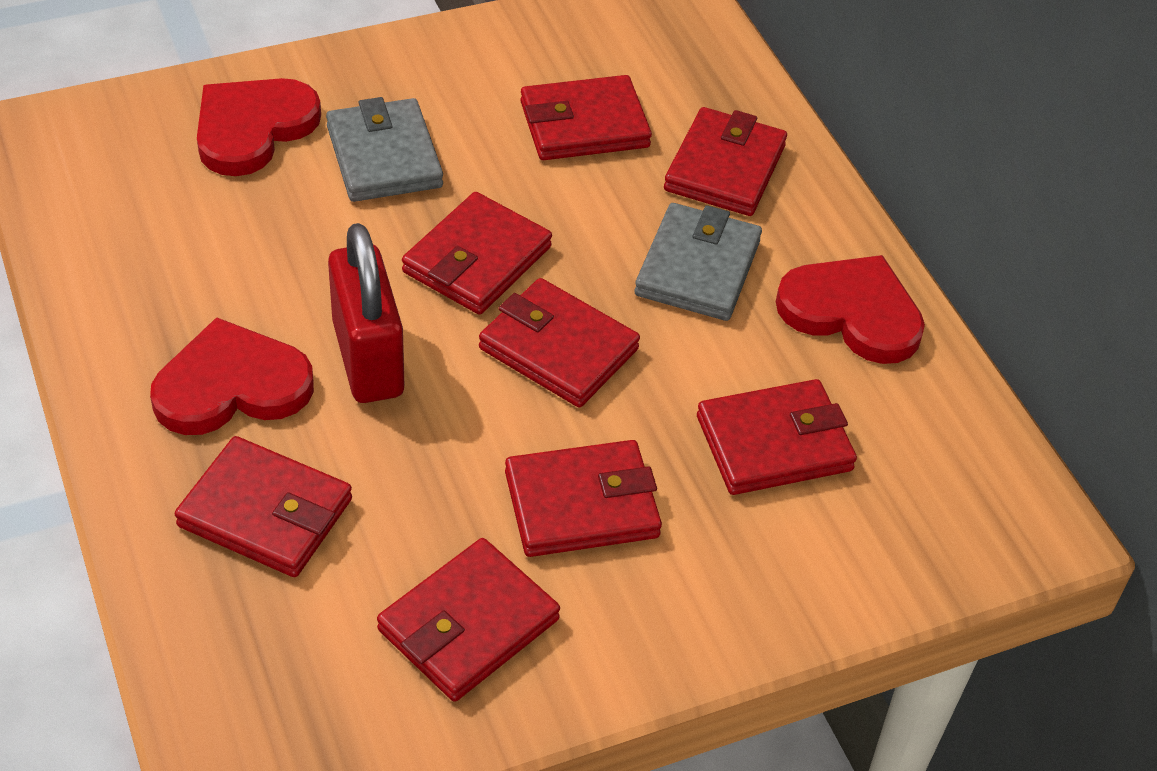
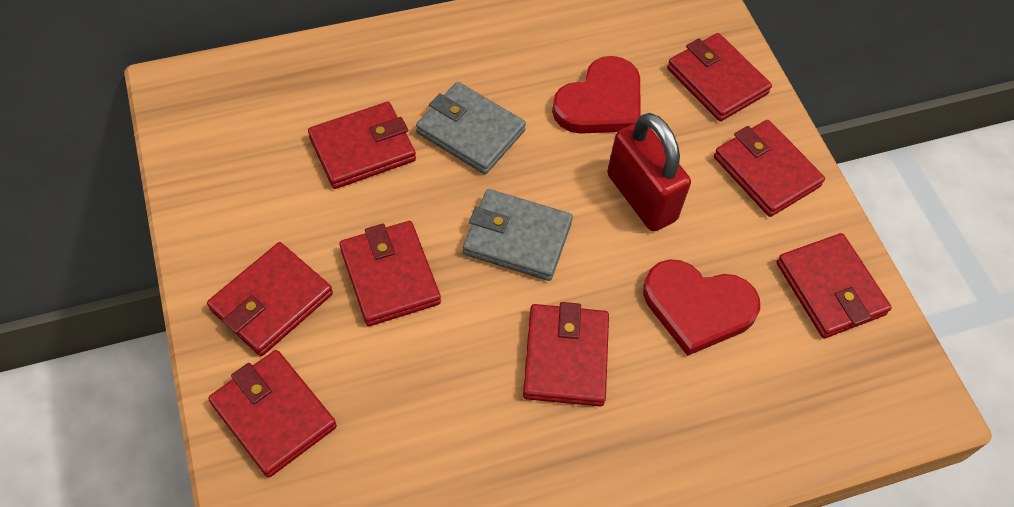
red heart: [150,317,314,435] [197,78,321,176] [776,255,925,364] = 3 -> [552,56,641,134] [643,259,760,356] = 2

